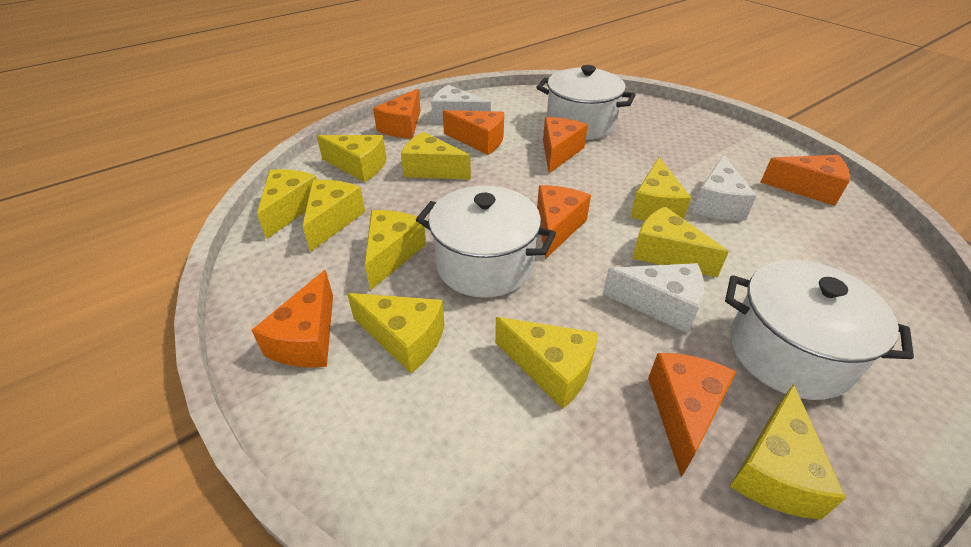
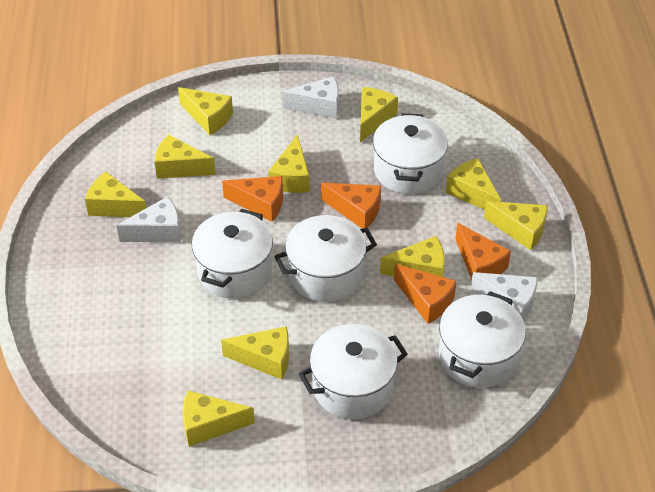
orange cheese: [252,270,333,368] [373,89,421,139] [443,110,504,155] [537,185,591,259] [543,117,588,173] [648,353,736,477] [760,155,850,206] = 7 -> [222,176,283,222] [321,182,381,229] [394,264,457,324] [456,223,511,280] = 4
white pot: [416,186,556,298] [536,65,635,140] [725,260,914,400] = 3 -> [192,209,273,298] [274,215,377,302] [299,324,408,419] [373,113,448,194] [439,291,526,388] = 5

